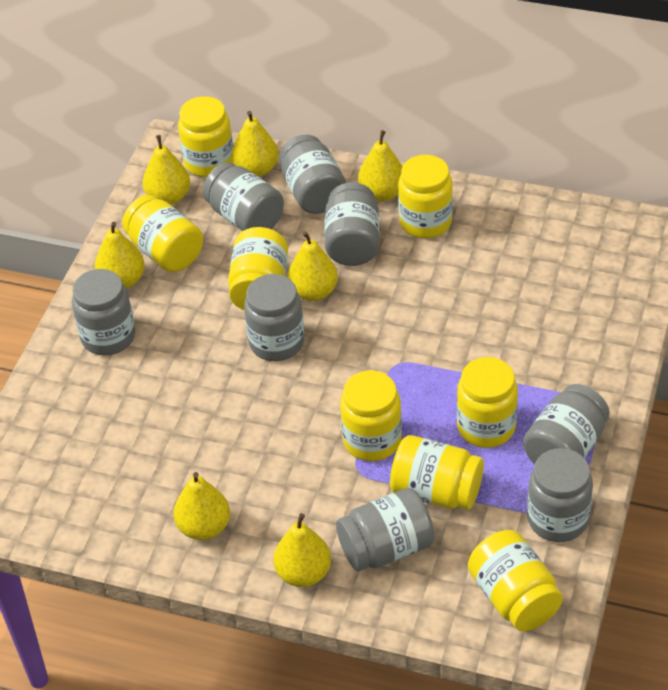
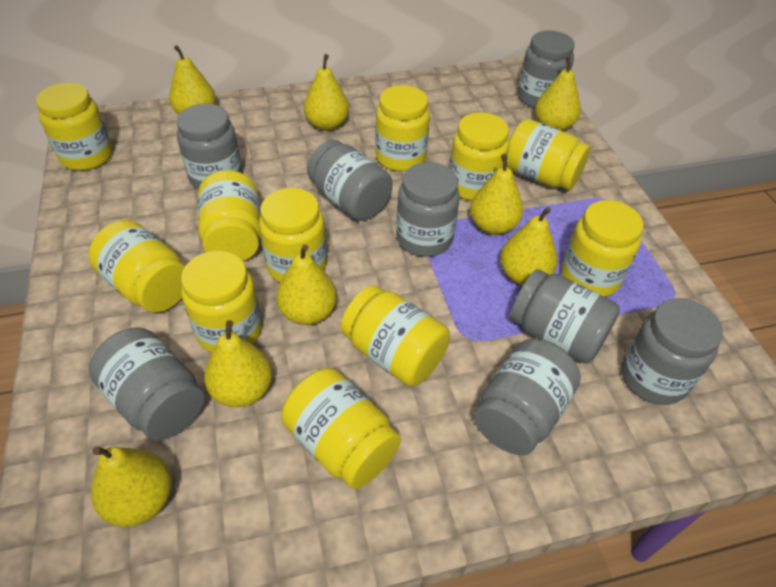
yellow jar: [122,195,203,272] [178,96,233,177] [228,227,288,310] [340,370,402,461] [390,435,484,510] [398,155,453,238] [457,357,518,448] [468,530,563,631] = 8 -> [36,83,113,171] [88,220,185,312] [181,251,262,353] [198,170,261,261] [259,188,327,283] [281,368,401,489] [341,285,450,386] [375,85,430,171] [449,112,509,201] [507,119,590,191] [562,200,643,297] = 11
yellow pear: [95,222,145,289] [143,135,190,205] [173,472,230,540] [232,111,279,177] [273,513,331,587] [288,231,338,301] [358,130,403,201] = 7 -> [91,446,172,527] [169,45,216,114] [204,320,272,407] [276,244,337,325] [304,54,349,131] [470,154,523,235] [500,207,558,285] [535,57,581,131] = 8

